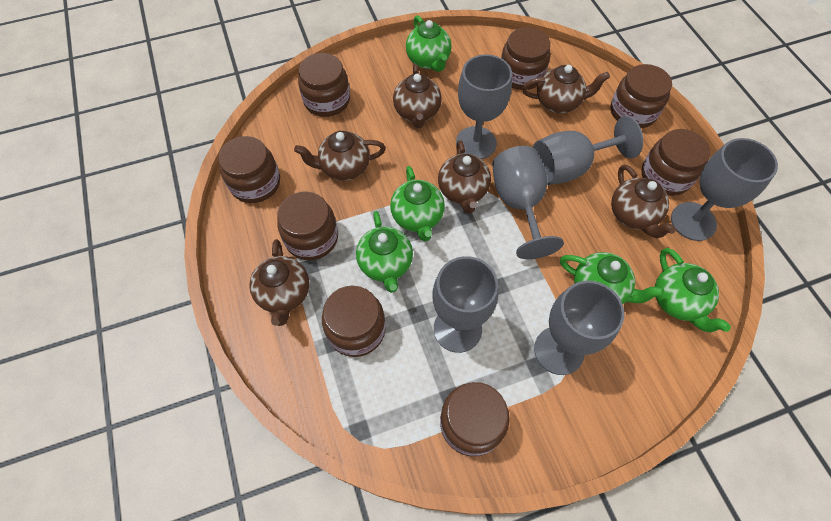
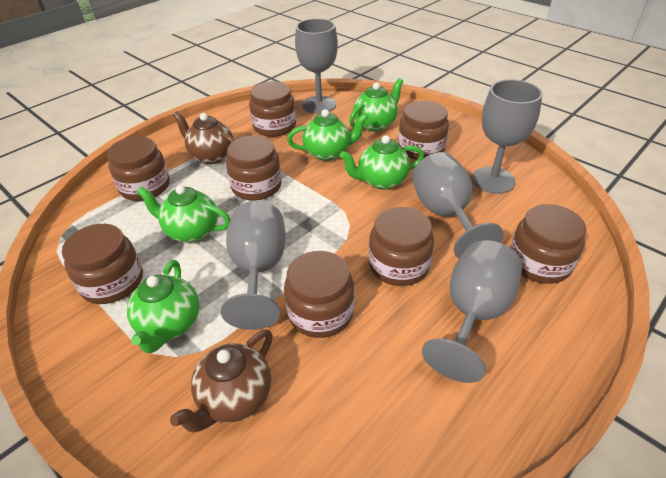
brown teapot: [249,239,309,326] [294,131,386,181] [393,64,442,128] [438,140,491,213] [522,65,610,113] [611,165,676,238] = 6 -> [170,329,273,432] [173,111,235,164] = 2
grey goblet: [433,256,498,353] [456,54,512,159] [492,146,564,259] [533,116,643,185] [534,281,625,375] [671,138,778,241] = 6 -> [221,201,286,330] [295,19,338,114] [412,152,504,259] [422,240,522,383] [472,79,543,194] = 5

